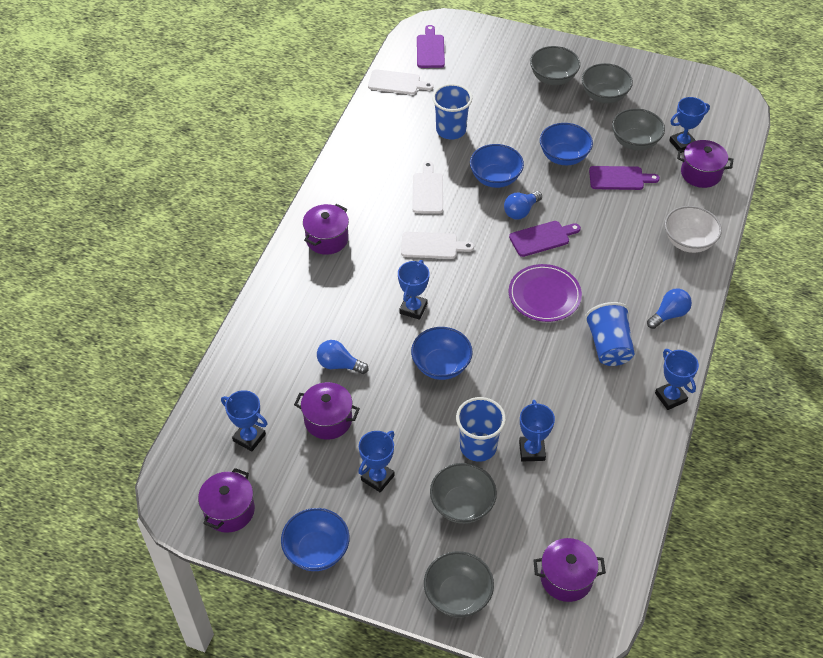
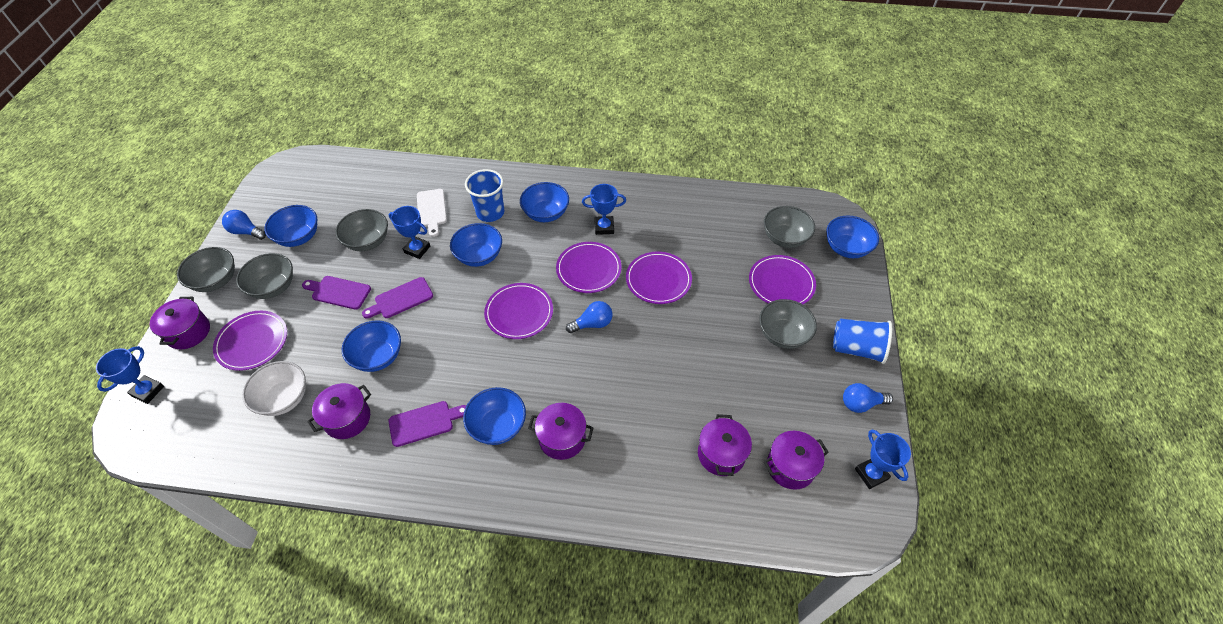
blue bowl: [281,508,350,571] [411,327,473,380] [470,144,524,188] [540,123,593,165] = 4 -> [264,205,317,247] [342,320,401,372] [450,223,502,267] [463,387,526,445] [520,182,569,222] [826,216,879,258] = 6
blue cup: [432,84,472,140] [456,397,506,462] [585,302,635,366] = 3 -> [465,169,504,222] [833,319,892,364] = 2
blue trophy: [221,390,267,451] [358,431,395,493] [398,260,430,320] [519,400,555,461] [655,349,699,410] [669,97,710,153] = 6 -> [96,346,164,404] [389,206,430,259] [582,184,626,235] [855,430,911,489] = 4
purple plate: [509,264,582,322] = 1 -> [213,311,287,371] [484,283,553,339] [556,242,621,293] [626,252,692,304] [749,255,816,304] = 5
white cutting board: [368,69,434,95] [401,232,474,259] [412,161,443,214] = 3 -> [417,189,447,237] = 1

